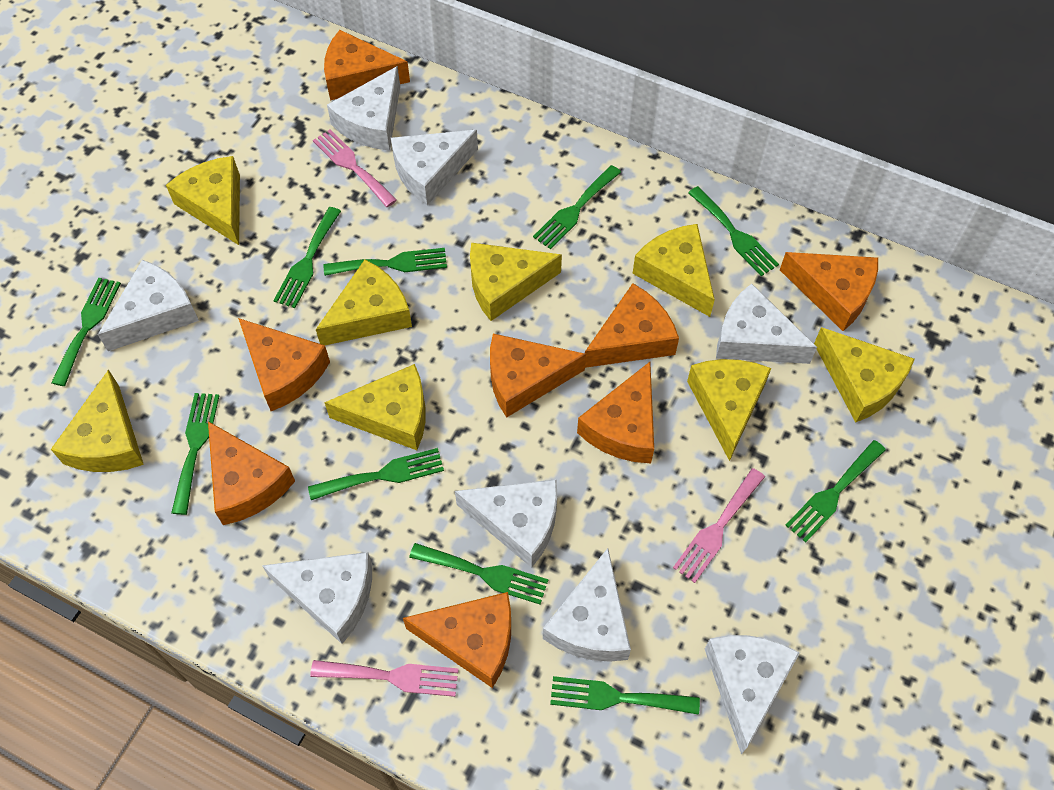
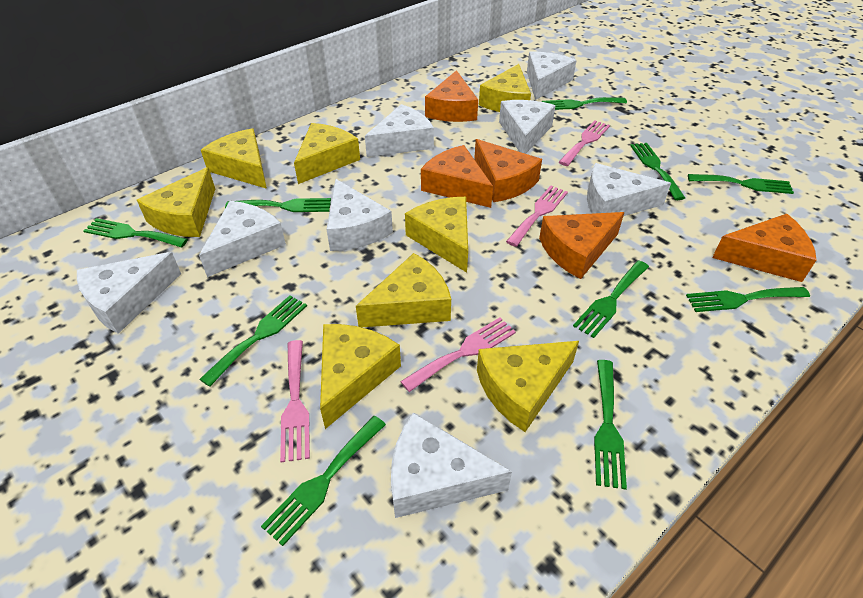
orange cheese: [208,421,295,525] [238,318,330,411] [324,30,410,101] [403,592,511,688] [490,334,586,418] [577,362,654,463] [585,283,679,368] [780,252,878,331] = 8 -> [421,145,493,208] [425,70,478,122] [474,139,542,202] [539,212,625,279] [712,214,816,282] = 5
pink fork: [310,660,459,697] [313,129,397,207] [673,468,765,583] = 3 -> [280,340,310,463] [400,317,516,392] [506,186,568,247] [559,120,610,166] = 4

